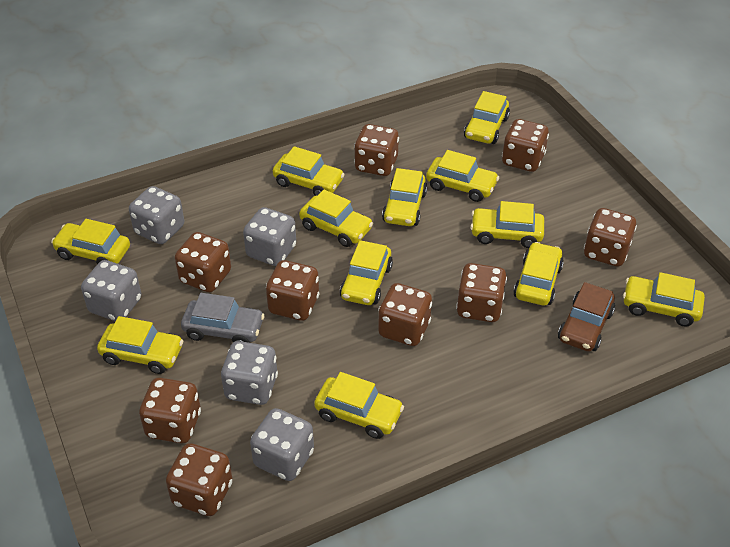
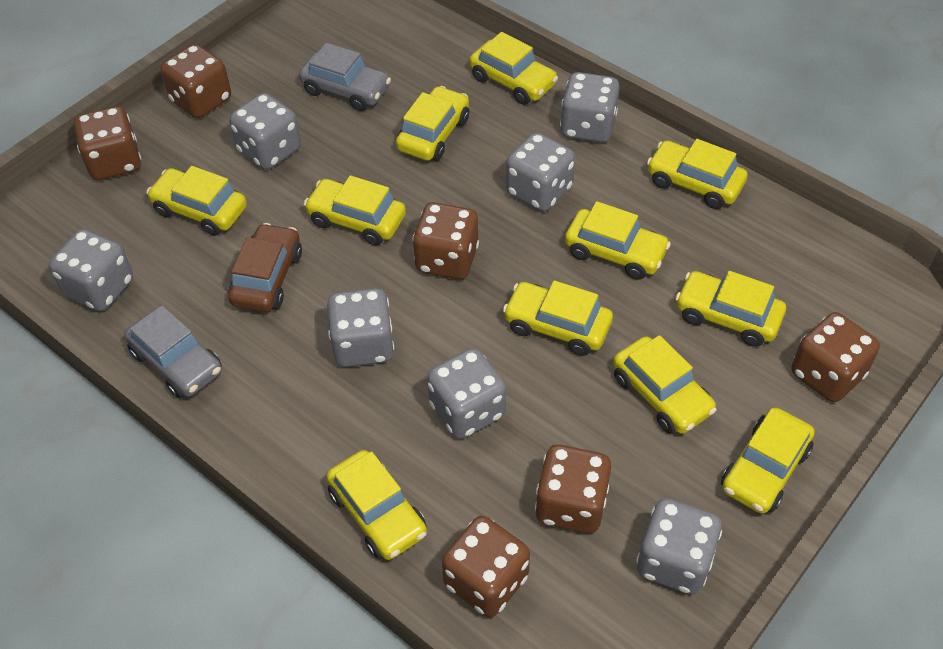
brown dice: [139,378,201,443] [166,443,232,516] [175,232,231,292] [266,260,319,321] [354,124,399,176] [378,283,432,346] [456,263,507,322] [502,119,549,172] [584,208,637,267] = 9 -> [74,106,141,180] [161,44,231,118] [412,202,479,279] [442,516,530,617] [535,444,611,533] [791,312,880,402] = 6
grey car: [181,293,265,343] = 1 -> [124,305,222,399] [299,43,391,111] = 2
grey dice: [81,260,141,321] [129,186,184,244] [221,341,278,405] [243,207,296,266] [250,408,314,481] = 5 -> [49,229,133,311] [229,93,301,170] [327,288,394,367] [427,348,506,439] [506,132,575,211] [560,72,620,143] [636,498,722,594] = 7
yellow car: [51,219,130,264] [97,316,183,374] [273,146,345,196] [299,190,373,247] [314,372,404,439] [340,240,393,305] [382,168,427,226] [426,150,499,202] [464,91,510,144] [470,201,544,248] [513,242,564,306] [623,272,705,327] = 12 -> [146,166,247,236] [304,175,406,245] [326,450,427,560] [396,86,470,161] [470,32,558,105] [503,280,613,356] [565,201,671,280] [613,335,717,434] [647,139,748,209] [675,271,786,347] [721,408,815,514] = 11

